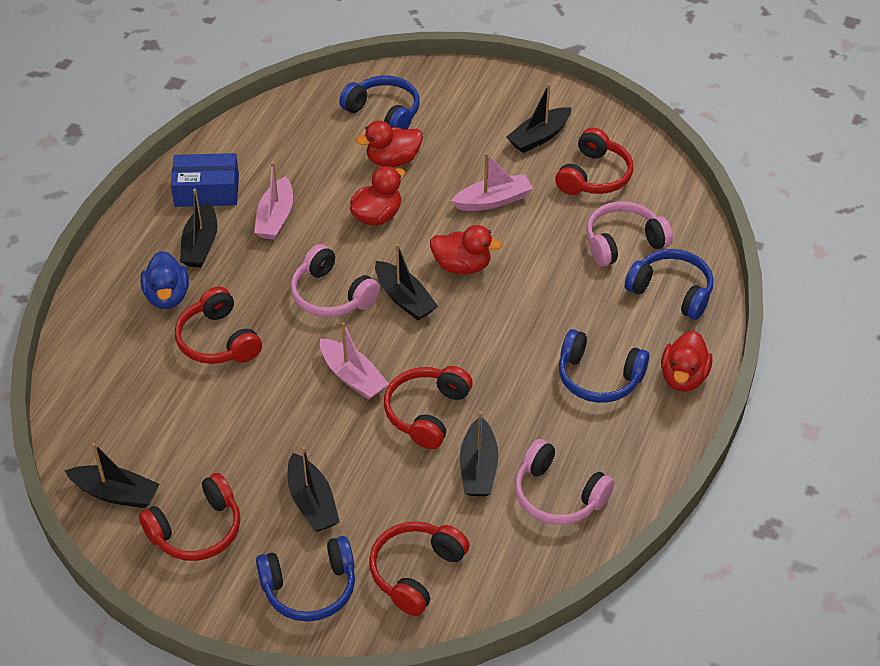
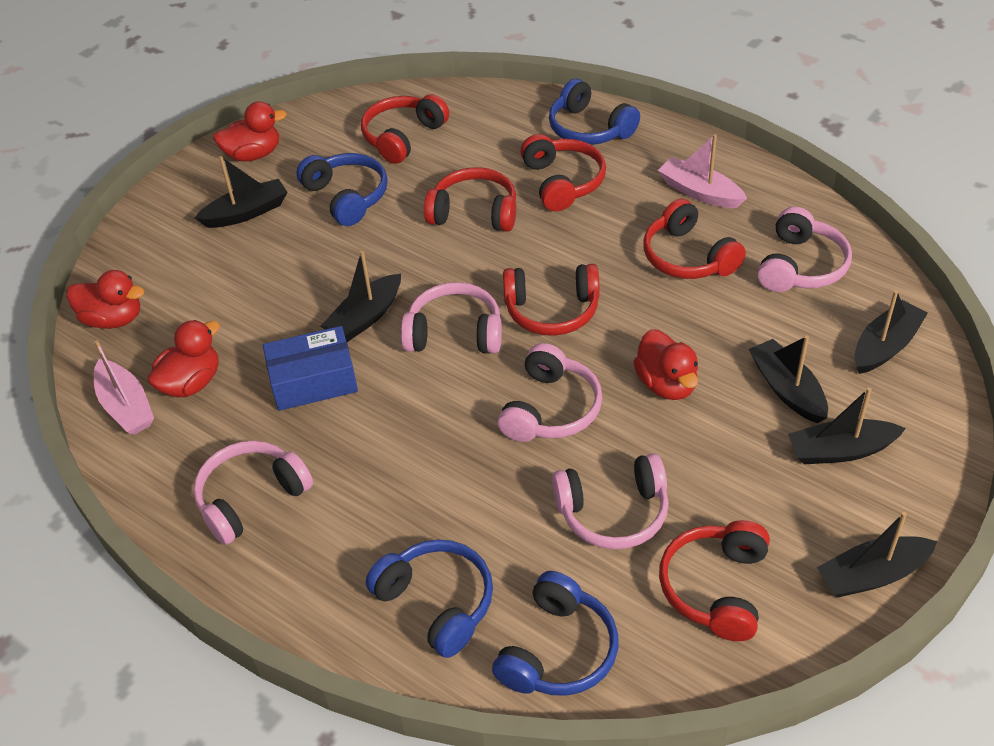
blue duck: [141,251,189,309] = 1 -> none = 0
pink boat: [254,162,293,240] [320,322,389,400] [451,153,533,211] = 3 -> [94,340,154,435] [658,134,747,208] = 2
pink headphones: [290,244,380,317] [515,439,614,525] [586,201,673,267] = 3 -> [193,441,313,545] [401,282,502,353] [498,343,602,442] [552,453,669,549] [757,207,852,292] = 5
red headphones: [139,473,241,561] [175,287,262,364] [369,521,470,616] [384,366,473,449] [555,128,633,195] = 5 -> [361,94,449,164] [424,167,516,232] [503,264,600,336] [520,134,606,211] [643,198,746,279] [659,520,770,641] = 6

